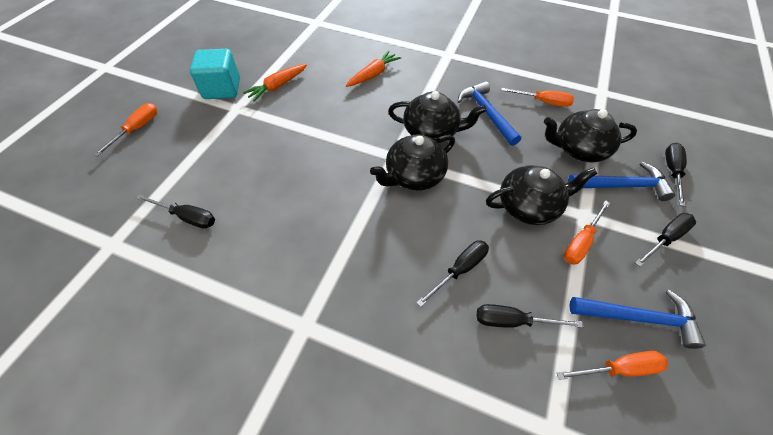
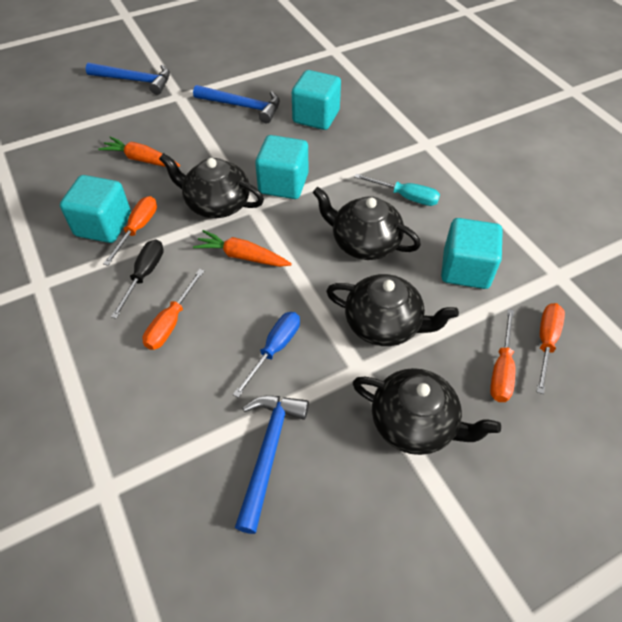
black screwdriver: [136,194,215,229] [417,240,489,307] [477,304,584,328] [635,213,696,267] [665,143,687,207] = 5 -> [111,239,164,319] = 1
blue screwdriver: none = 0 -> [233,312,300,398] = 1
turquoise cube: [190,49,240,99] = 1 -> [60,175,131,243] [255,135,308,199] [292,70,341,130] [441,218,503,289] = 4
turquoise screwdriver: none = 0 -> [354,174,440,206] = 1

